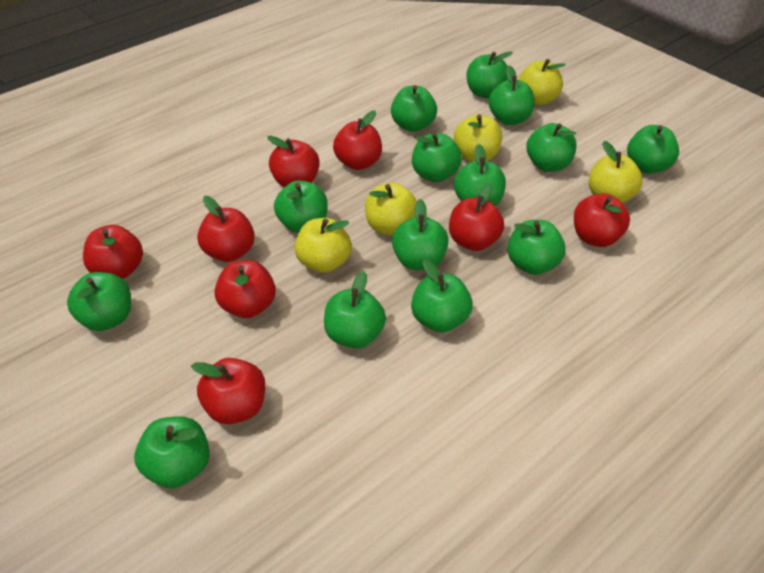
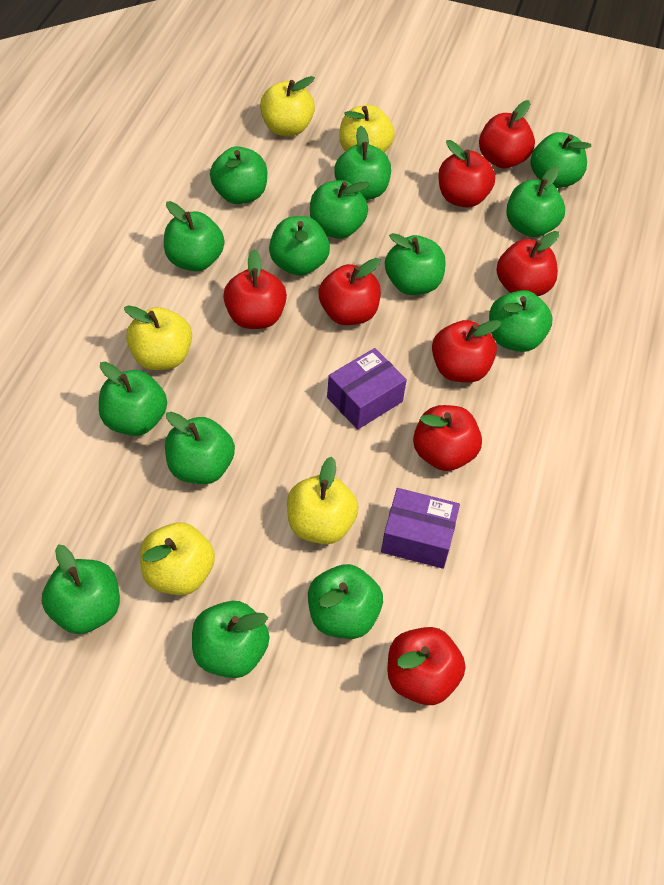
purple box: none = 0 -> [327,348,407,430] [381,488,460,569] = 2

